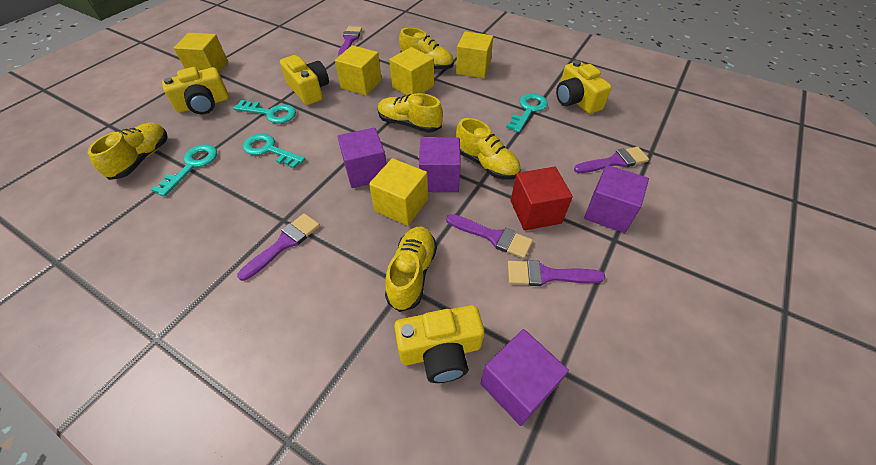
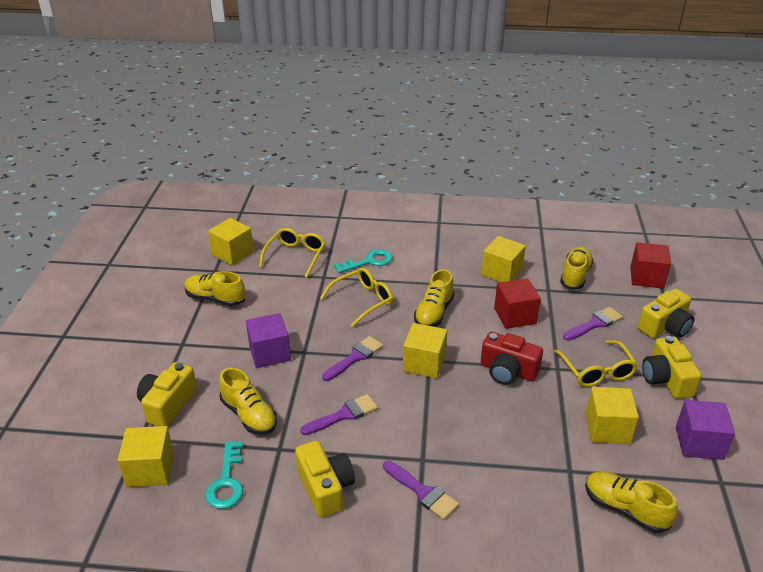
purple brush: [237,213,320,281] [338,26,362,57] [446,214,533,259] [508,260,606,286] [574,147,649,173] = 5 -> [300,394,378,435] [322,336,383,381] [383,461,459,520] [563,307,623,341] = 4
purple cube: [338,128,386,188] [419,137,461,192] [480,329,569,426] [584,165,649,233] = 4 -> [246,313,291,368] [676,400,735,460] = 2
red camera: none = 0 -> [481,332,543,385] = 1
red cube: [511,167,573,231] = 1 -> [494,278,541,329] [630,242,671,289] = 2
turquoise key: [151,144,217,197] [233,100,296,124] [243,133,305,169] [506,93,548,132] = 4 -> [205,441,243,509] [334,249,392,273] = 2
yellow glasses: none = 0 -> [259,228,326,278] [320,267,393,327] [553,340,638,387] = 3

